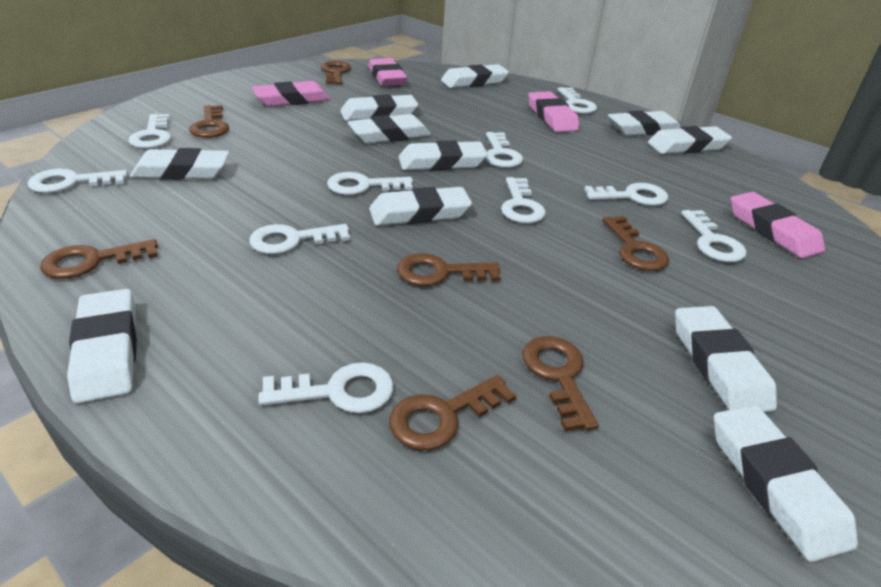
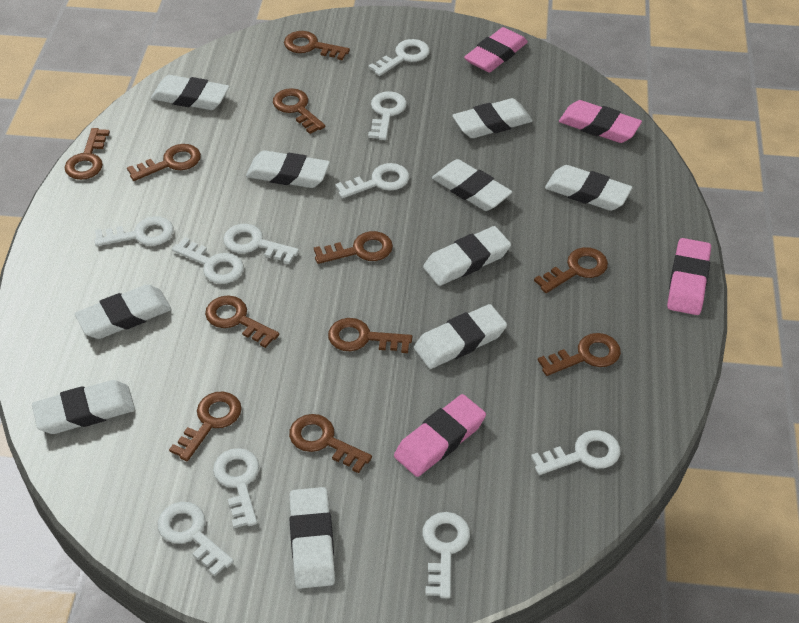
brown key: [40,239,158,279] [189,105,229,138] [321,61,351,84] [389,375,516,450] [397,253,500,286] [523,336,599,431] [602,216,669,271] = 7 -> [65,128,110,180] [127,144,201,181] [169,392,242,461] [205,295,279,348] [273,88,325,134] [284,31,350,60] [289,414,372,473] [314,231,393,264] [328,318,412,353] [534,247,608,293] [538,333,621,376] = 11
white eraser: [67,289,137,403] [130,148,229,180] [340,94,418,121] [348,114,431,144] [369,187,472,226] [399,140,488,170] [441,64,509,88] [608,111,680,136] [648,126,732,154] [675,306,777,412] [714,405,858,562] = 11 -> [32,380,135,434] [75,284,171,339] [151,75,229,110] [246,150,330,188] [289,487,335,589] [414,304,507,369] [423,226,511,286] [432,159,512,211] [452,98,533,138] [545,165,632,211] = 10

